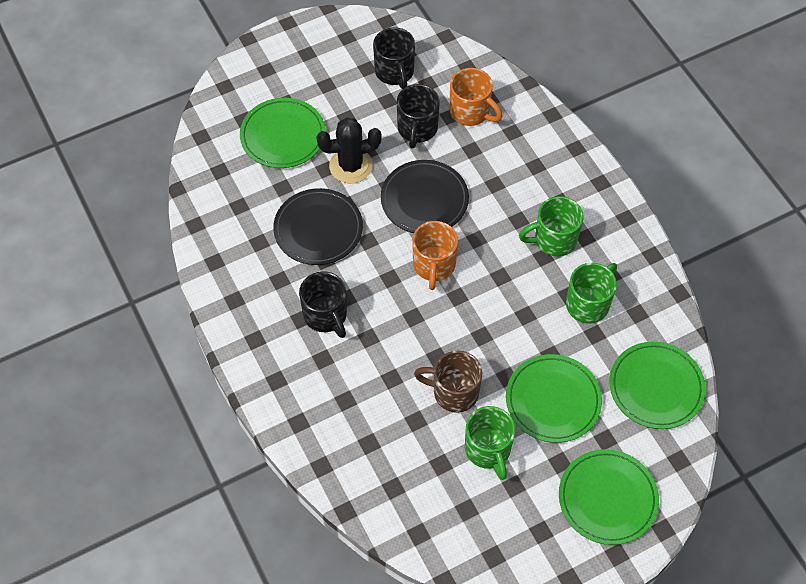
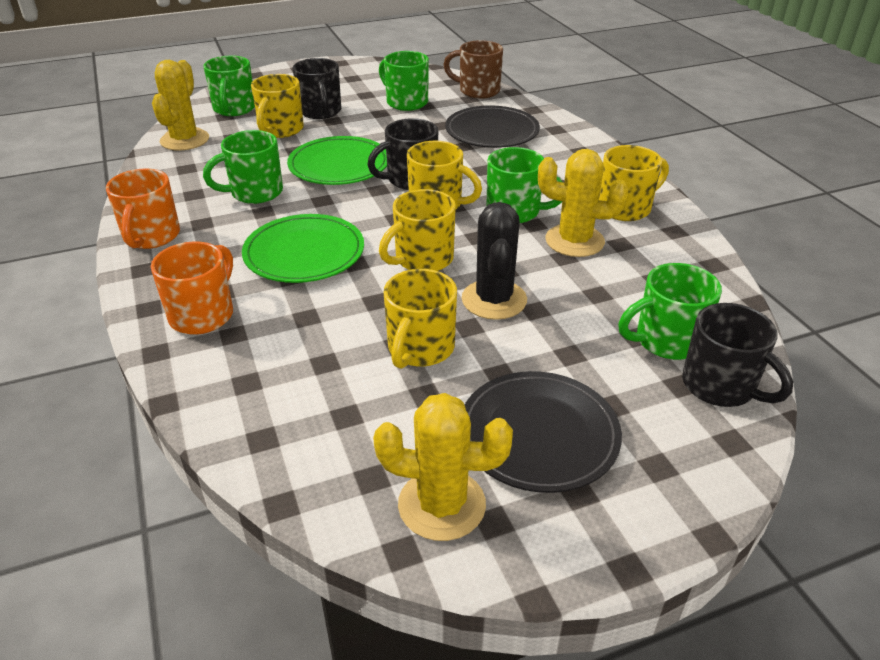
green mug: [465,406,515,480] [519,196,584,256] [566,263,617,324] = 3 -> [203,55,255,116] [203,130,283,204] [379,51,429,111] [486,147,562,223] [618,263,722,360] = 5
green plate: [240,98,326,168] [506,354,602,443] [559,449,659,545] [609,342,706,429] = 4 -> [242,214,364,283] [287,136,387,185] = 2
yellow cactus: none = 0 -> [152,60,209,151] [373,393,513,541] [538,149,629,257] = 3
yellow mug: none = 0 -> [251,74,304,138] [379,189,456,271] [383,269,457,369] [407,141,482,209] [599,145,669,221] = 5

